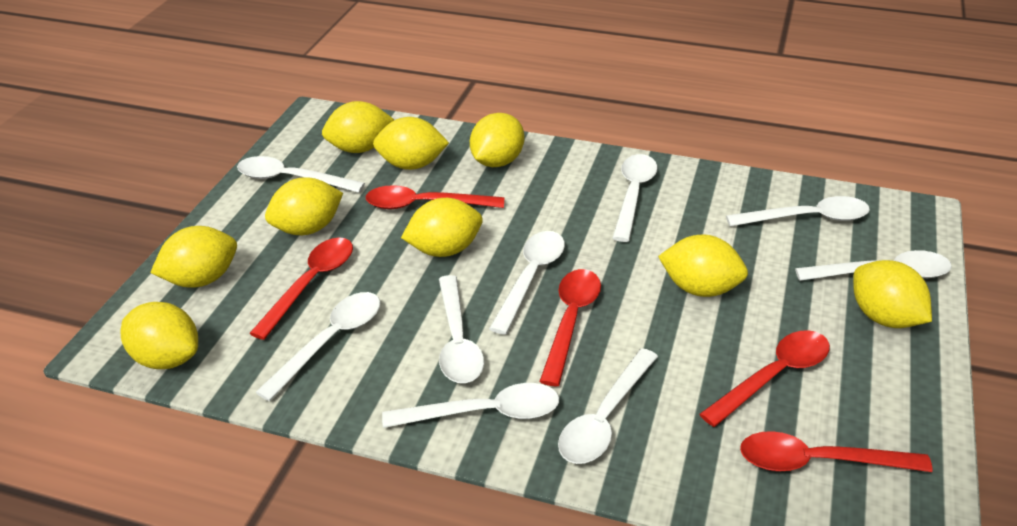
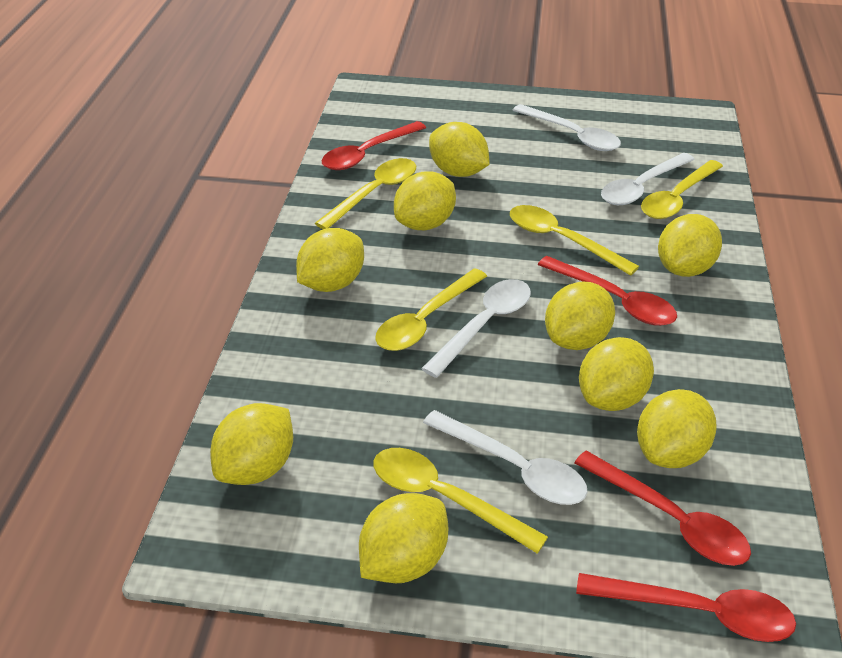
red spoon: [249,237,353,340] [366,185,504,209] [539,269,601,387] [699,330,830,427] [740,431,933,472] = 5 -> [321,121,426,170] [538,256,677,326] [574,451,751,566] [576,573,796,642] = 4
white spoon: [237,156,365,193] [255,292,380,401] [382,383,559,428] [439,275,484,383] [489,231,565,335] [558,348,658,464] [613,154,657,242] [726,196,870,226] [795,250,952,281] = 9 -> [421,279,531,378] [423,410,588,505] [513,104,621,151] [601,153,695,205] = 4
yellow spoon: none = 0 -> [315,158,416,229] [373,448,548,554] [375,268,487,351] [510,205,639,276] [641,160,723,219] = 5

